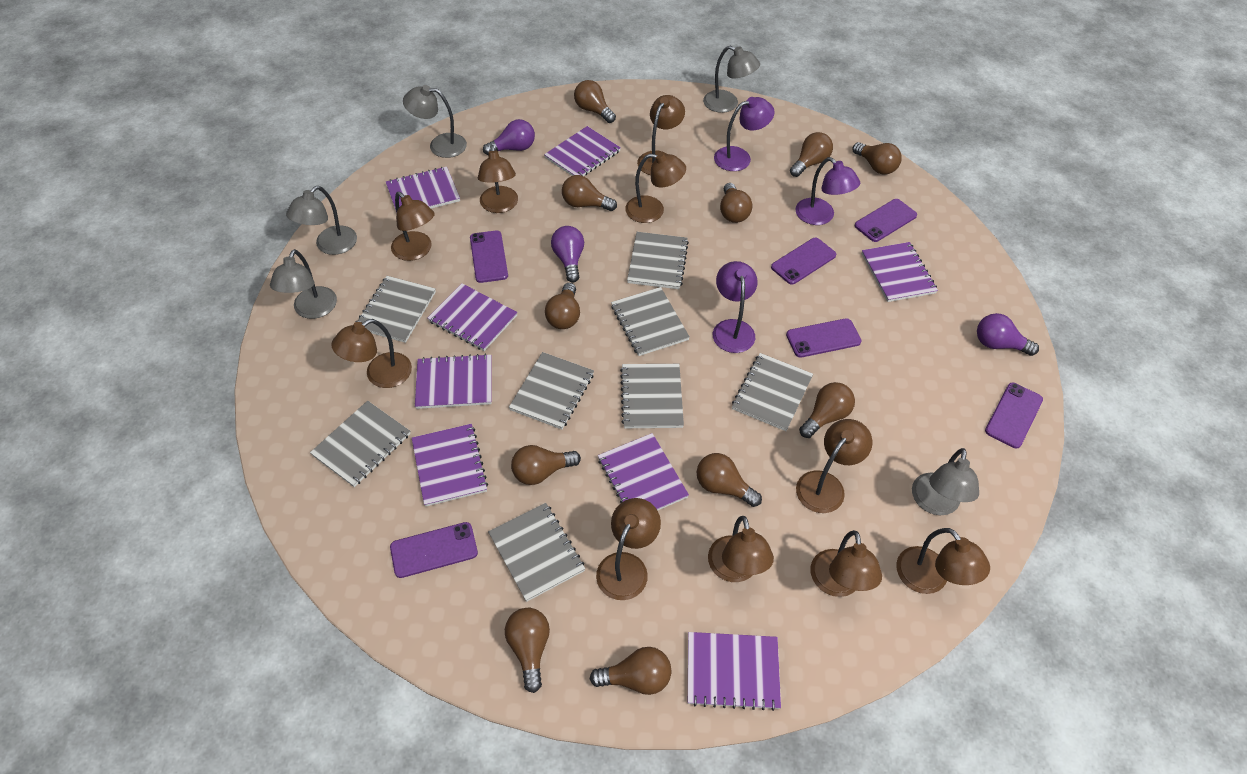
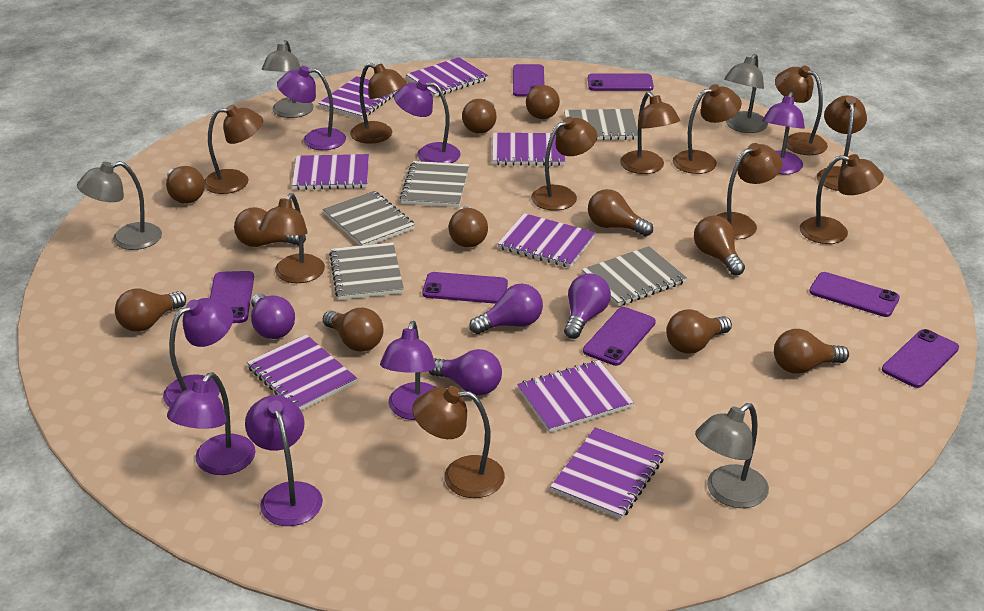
brown lamp: [331,319,412,388] [391,192,435,261] [478,145,518,213] [596,498,661,600] [625,152,686,223] [637,95,685,175] [708,516,774,582] [796,419,872,513] [811,530,882,597] [896,528,990,594] = 10 -> [204,105,263,194] [259,193,325,283] [350,63,407,144] [412,386,505,498] [531,117,597,211] [620,92,680,174] [673,84,742,174] [716,143,782,239] [775,65,828,155] [800,154,884,244] [817,95,867,191] = 11
grey lamp: [270,249,337,319] [286,186,357,255] [403,85,467,158] [703,46,760,113] [912,448,979,515] = 5 -> [77,161,162,250] [262,40,314,118] [695,403,769,508] [724,54,768,133] = 4
grey notebook: [310,401,411,487] [356,276,436,343] [488,503,585,602] [509,352,594,430] [611,287,690,356] [620,364,684,428] [627,232,689,289] [732,353,813,431] = 8 -> [323,191,415,246] [329,242,404,300] [400,161,469,207] [564,109,638,140] [582,246,687,306] = 5
purple lamp: [713,261,757,353] [714,97,775,171] [795,157,860,225] = 3 -> [163,298,233,407] [167,372,256,475] [245,395,323,526] [277,66,346,150] [380,321,437,420] [394,79,460,163] [762,92,805,174] = 7
purple light bulb: [483,119,535,156] [551,226,584,283] [977,313,1039,356] = 3 -> [251,294,295,339] [428,349,502,395] [469,284,543,334] [564,273,611,339] = 4
purple phone: [390,522,478,578] [470,230,508,283] [771,238,836,285] [786,318,861,358] [854,199,917,242] [985,383,1043,448] = 6 -> [210,271,254,323] [422,272,508,304] [513,64,544,97] [583,307,656,366] [588,73,654,91] [809,272,900,317] [882,329,959,388] = 7

